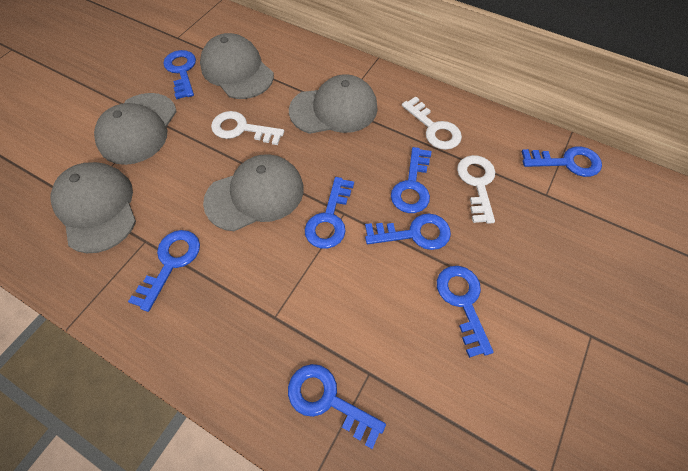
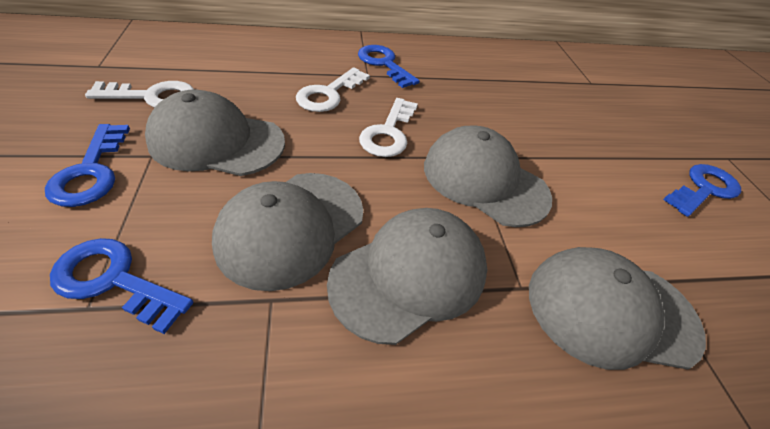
blue key: [128,230,200,312] [163,50,196,99] [288,364,386,449] [305,177,354,249] [365,214,451,250] [391,147,431,213] [437,266,493,358] [522,146,602,177] = 8 -> [45,124,130,207] [50,238,193,334] [358,45,420,88] [663,164,741,217] = 4

